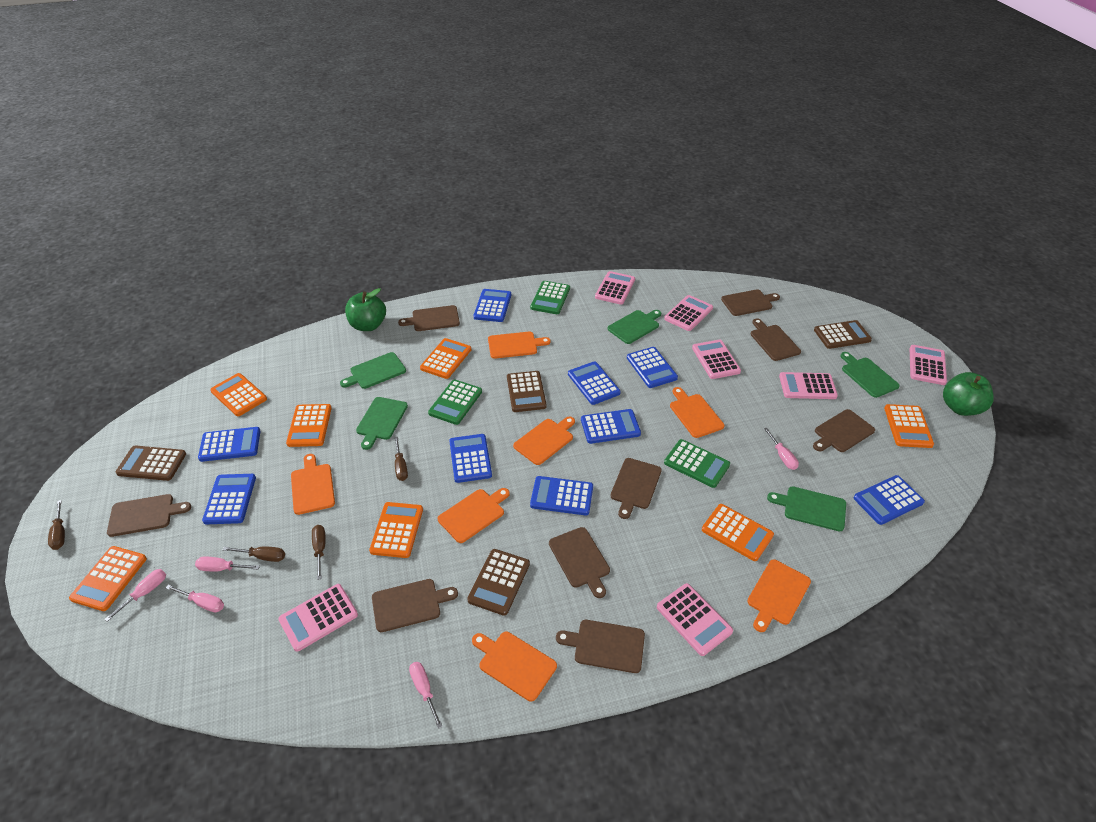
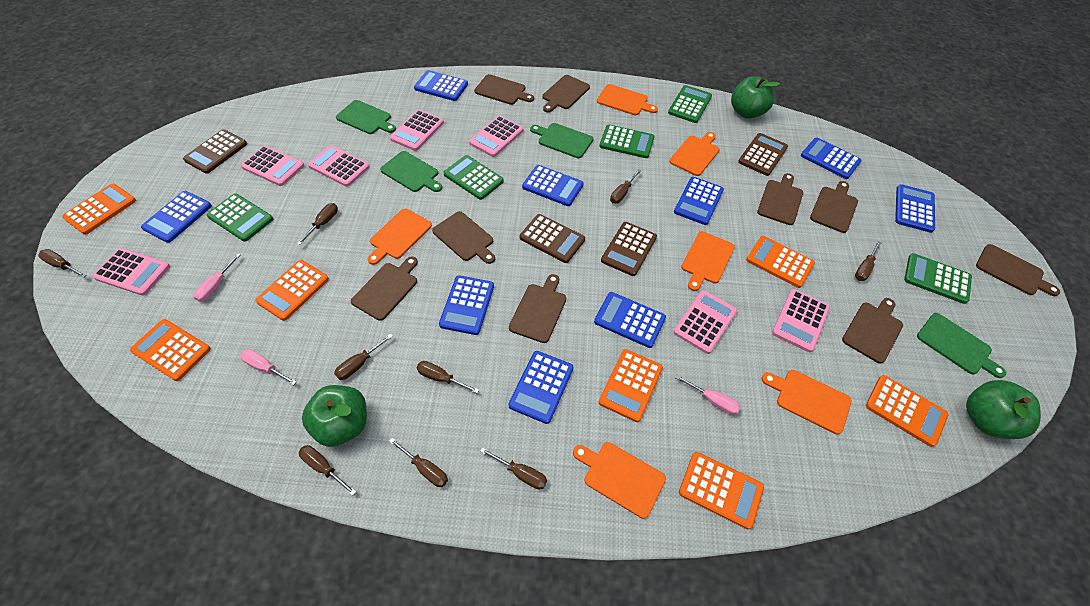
brown screwdriver: [48,500,65,550] [223,546,285,562] [312,525,325,580] [394,437,408,481] = 4 -> [38,249,86,278] [297,203,338,245] [299,445,356,495] [334,334,393,380] [389,438,448,487] [417,361,479,393] [480,447,547,489] [610,169,641,204] [855,241,881,281] = 9
green apple: [345,288,386,331] [943,372,994,416] = 2 -> [302,385,367,447] [731,76,780,119] [966,380,1041,439] = 3
green calculator: [428,379,482,425] [530,281,570,314] [664,439,730,488] = 3 -> [207,194,273,242] [443,155,504,200] [599,125,655,158] [668,85,712,123] [904,253,972,304] = 5
green cutting board: [340,352,406,389] [356,397,408,450] [607,310,661,344] [767,486,846,531] [840,352,900,398] = 5 -> [336,100,396,134] [380,151,442,192] [530,123,593,158] [917,313,1006,378] = 4
orange cutting board: [291,454,335,515] [438,488,510,543] [472,631,557,702] [488,332,551,359] [513,416,575,465] [670,387,725,438] [747,559,811,632] = 7 -> [367,209,432,265] [573,442,666,519] [597,84,658,115] [669,132,720,176] [681,231,735,291] [761,370,852,435] = 6
pink screwdriver: [105,569,166,622] [166,585,224,613] [195,556,260,572] [409,662,443,729] [764,428,799,470] = 5 -> [193,253,241,302] [240,349,297,385] [675,375,741,415] = 3

